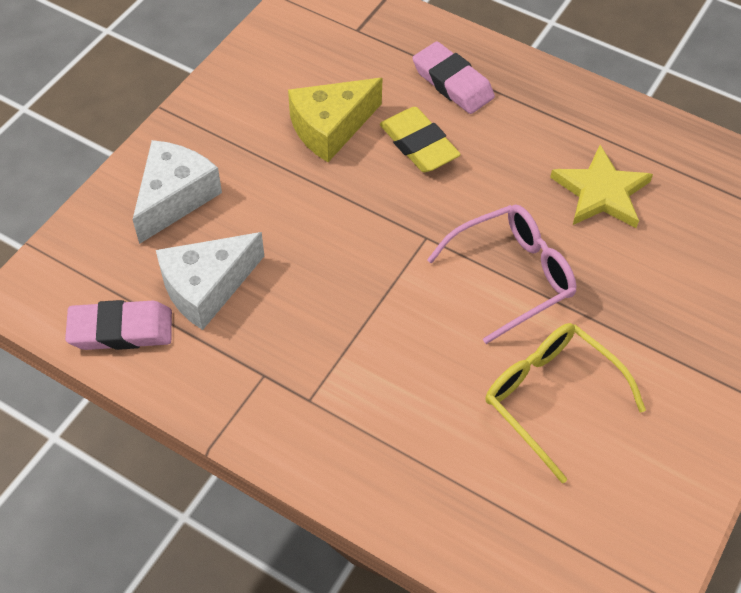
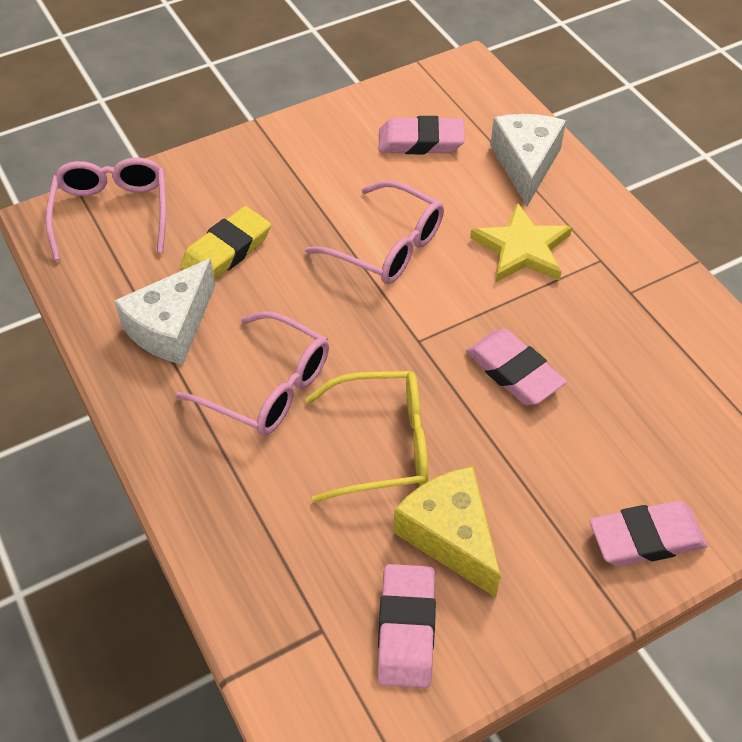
pink eraser: [65,300,172,350] [413,41,495,114] = 2 -> [377,564,436,688] [379,116,465,154] [466,329,567,405] [590,501,708,566] = 4
pink glasses: [427,205,576,344] = 1 -> [46,158,166,260] [176,311,329,436] [305,181,444,284] = 3

